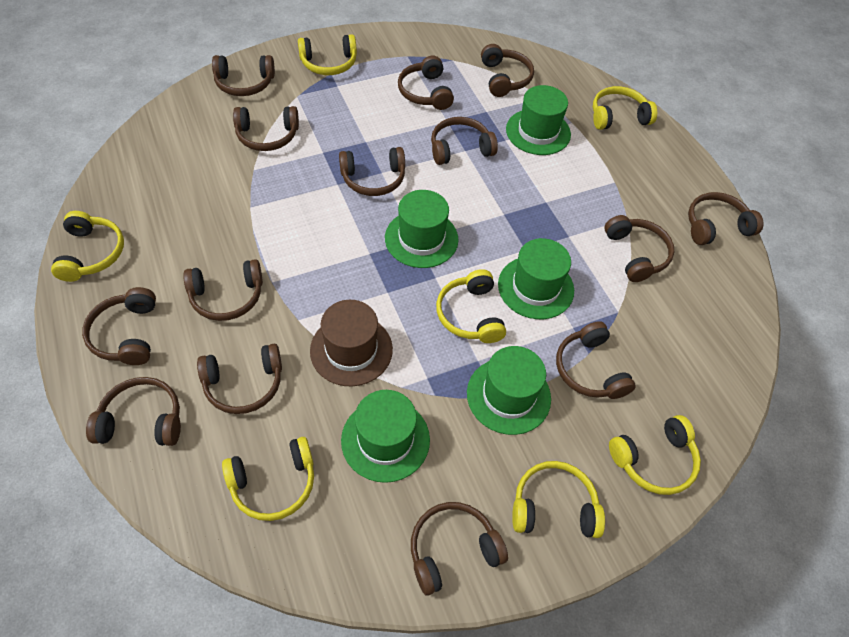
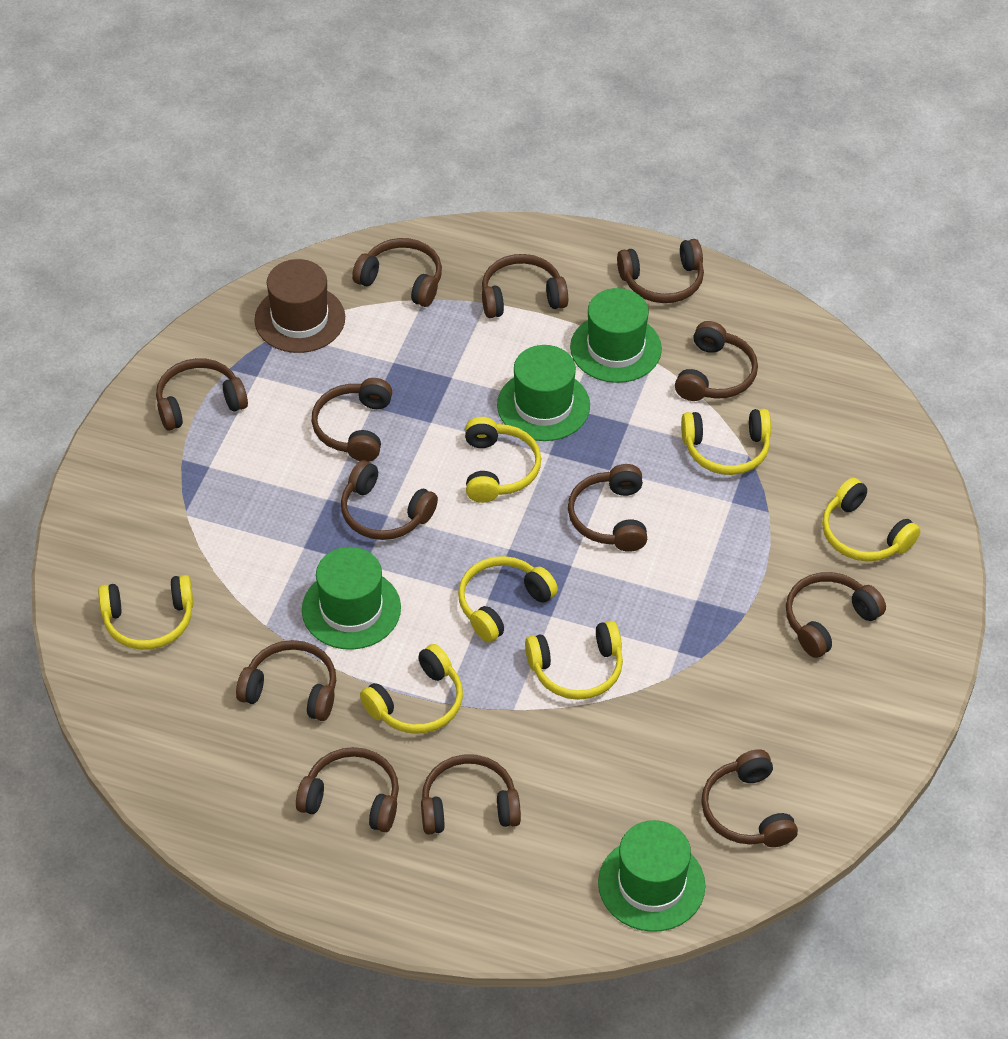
brown headphones: [82,287,156,365] [86,377,181,446] [183,259,263,321] [197,344,282,414] [212,55,275,96] [233,106,299,151] [339,147,405,196] [398,55,454,110] [411,502,508,596] [431,117,498,165] [481,44,534,97] [556,321,636,399] [604,215,674,282] [688,192,764,245] = 14 -> [156,358,248,431] [236,640,336,721] [296,747,399,832] [311,378,392,462] [341,460,438,540] [352,238,442,307] [421,754,521,835] [482,254,568,318] [568,464,647,552] [617,239,704,303] [675,321,758,401] [701,749,798,847] [786,572,886,658] = 13
green hat: [341,390,430,483] [385,190,459,268] [467,346,551,435] [498,238,574,319] [506,85,571,155] = 5 -> [302,547,401,650] [497,345,590,441] [570,288,662,383] [598,820,705,932] = 4

